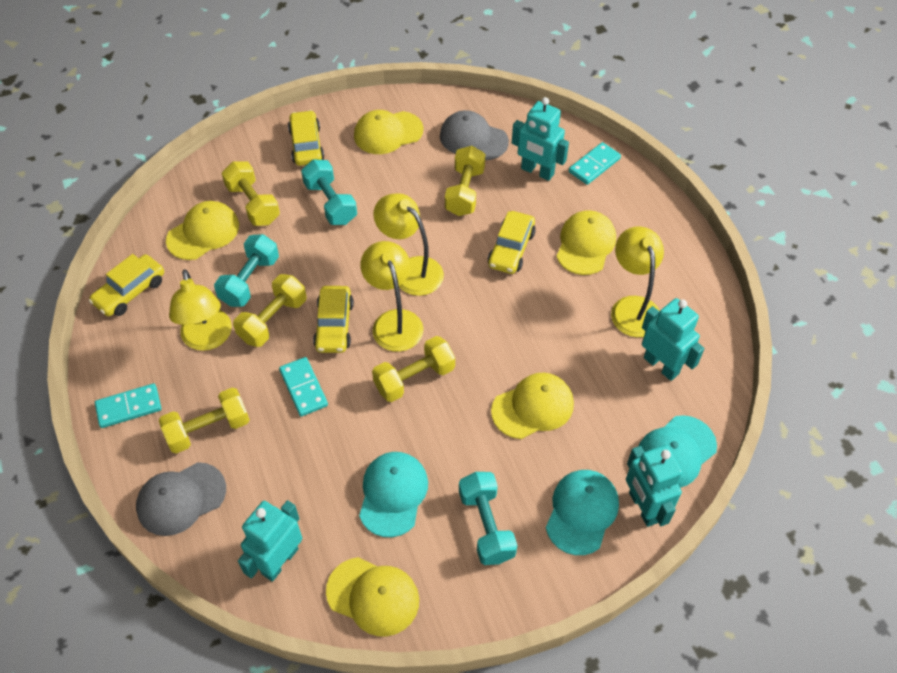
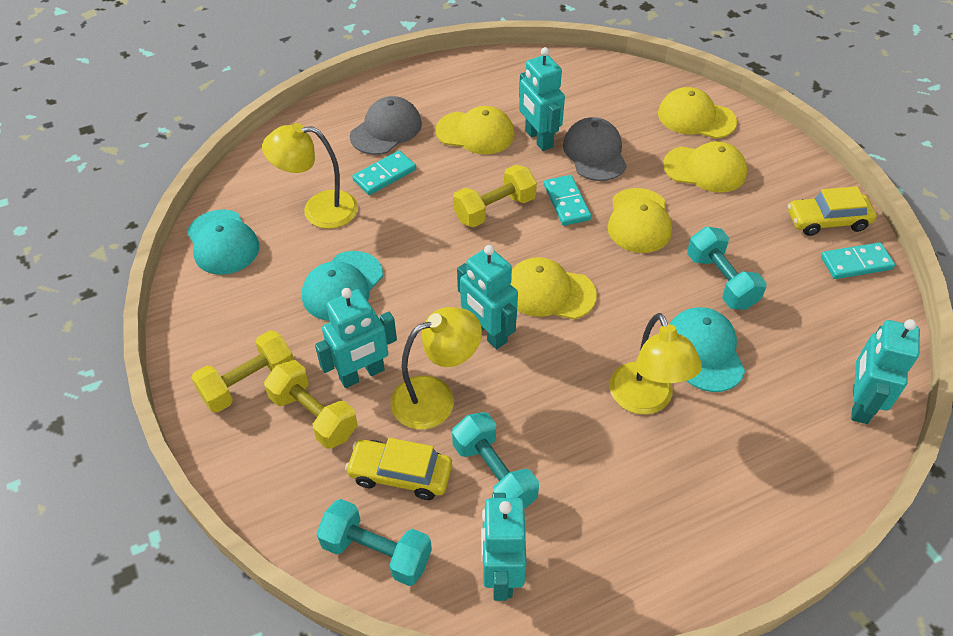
turquoise robot: [238,500,302,582] [512,97,569,181] [626,445,683,527] [642,298,704,381] = 4 -> [315,288,397,388] [457,245,518,349] [481,493,526,601] [519,47,565,151] [851,319,920,424] = 5
yellow car: [89,254,164,316] [288,110,324,166] [313,286,354,353] [488,211,536,274] = 4 -> [345,438,452,500] [788,186,877,236] = 2
yellow dumbbell: [159,388,250,454] [221,161,280,226] [233,274,306,347] [372,336,455,402] [445,146,485,216] = 5 -> [191,330,294,413] [264,360,358,449] [453,165,537,227] = 3
yellow lamp: [169,269,232,351] [360,241,423,352] [373,193,444,296] [611,226,664,337] = 4 -> [262,123,358,229] [391,307,482,429] [610,313,702,415] = 3

